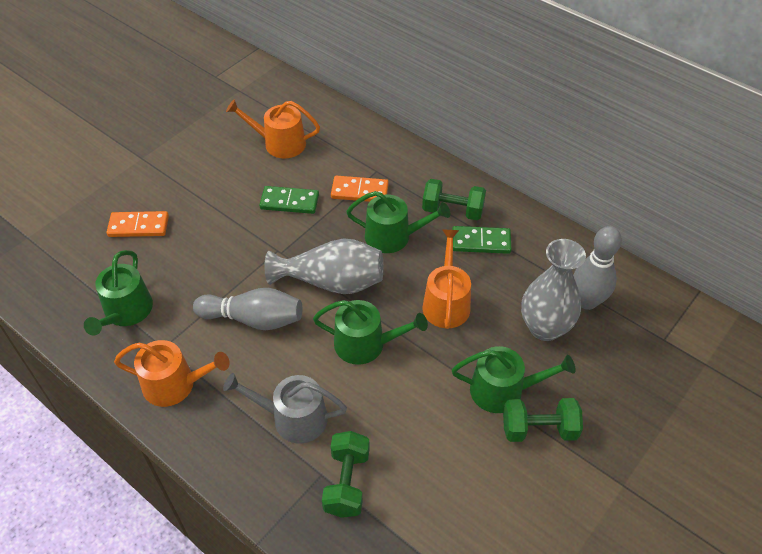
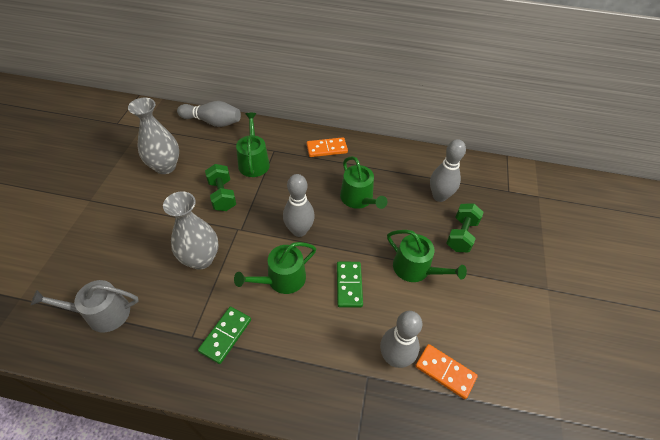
green dumbbell: [322,431,370,518] [422,179,486,220] [503,398,583,442] = 3 -> [205,164,236,211] [446,203,484,252] = 2
grey bowling pin: [193,288,302,330] [573,226,622,310] = 2 -> [177,101,241,127] [283,174,315,237] [380,311,422,368] [430,139,466,202] = 4
orange watering can: [114,340,230,407] [226,99,320,158] [422,230,471,329] = 3 -> none = 0

